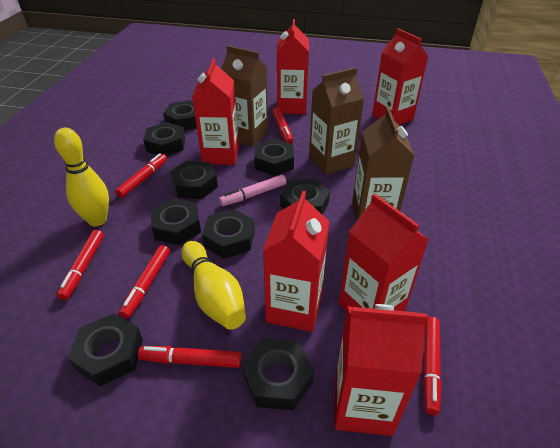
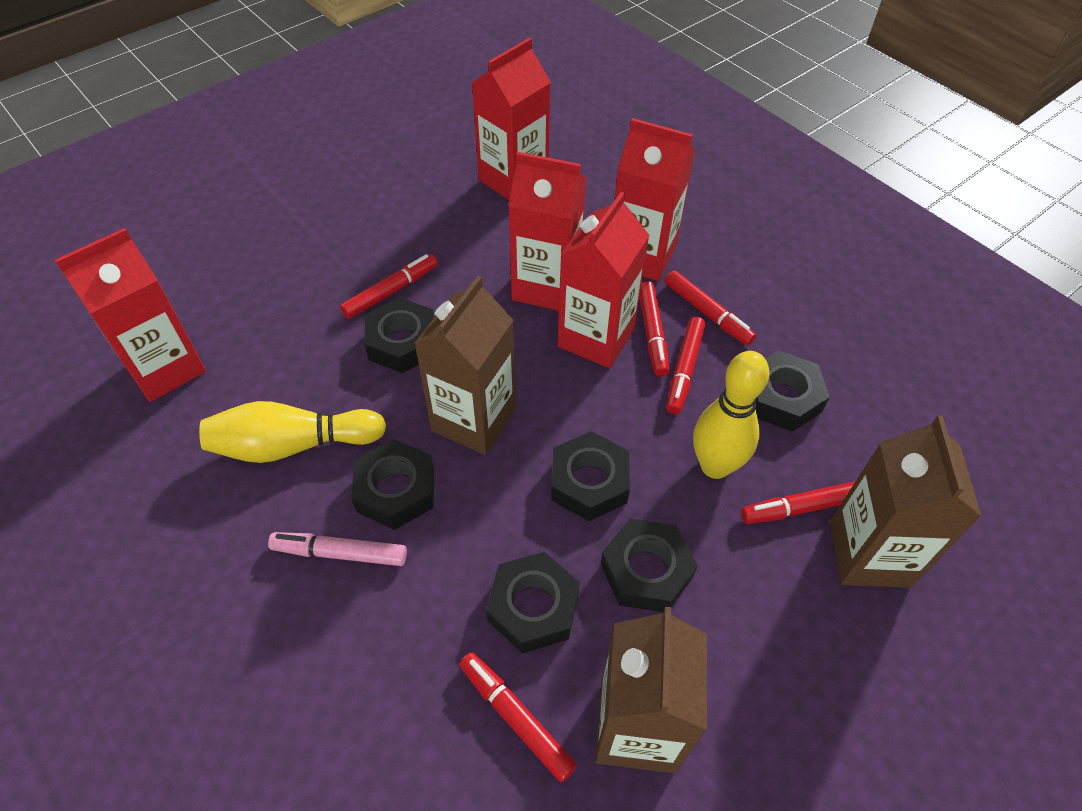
black nut: [68,313,143,386] [143,122,185,156] [151,198,201,245] [163,100,197,130] [170,161,218,199] [202,209,255,259] [242,338,314,410] [254,139,294,176] [280,178,330,215] = 9 -> [351,439,434,530] [364,297,434,373] [486,552,580,653] [551,431,630,521] [601,518,698,612] [756,351,830,432] = 6
red carton: [192,58,239,165] [263,191,330,332] [277,19,309,114] [334,304,428,436] [339,194,429,312] [372,28,429,125] = 6 -> [55,228,206,402] [472,38,551,200] [508,152,587,311] [558,192,649,368] [615,118,695,281] = 5

